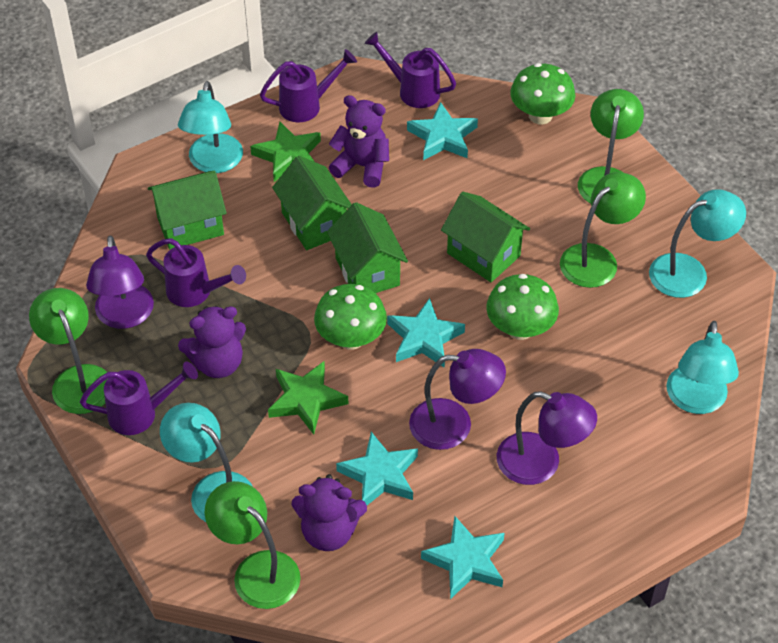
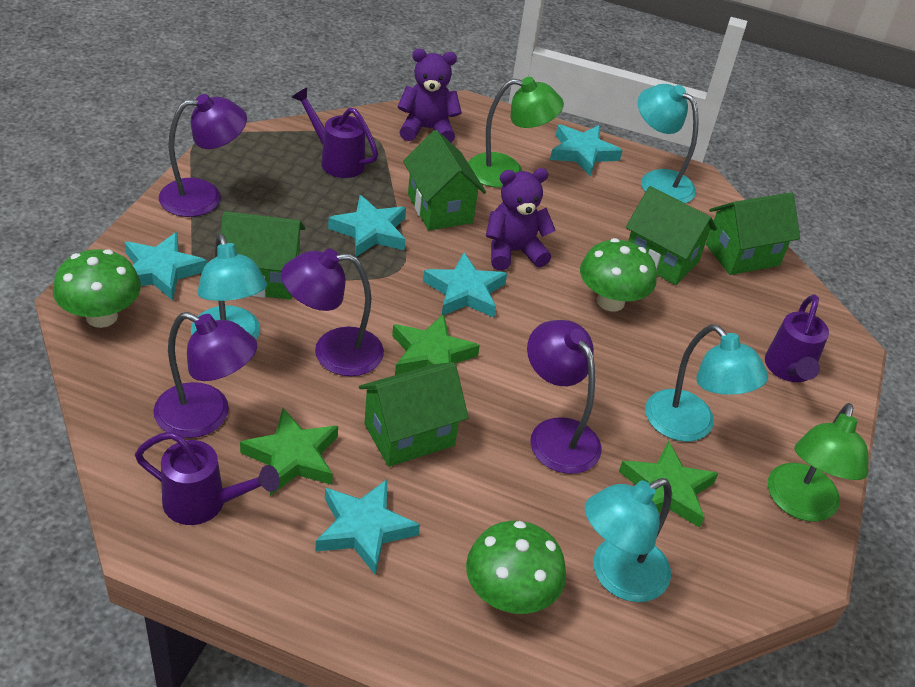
green house: [148,171,227,250] [272,156,352,250] [327,202,408,293] [441,192,530,282] = 4 -> [220,211,305,300] [359,362,469,467] [403,130,486,230] [626,186,717,285] [706,192,800,275] = 5
green lamp: [29,288,107,414] [205,481,301,609] [560,172,646,288] [578,89,644,204] = 4 -> [468,77,564,188] [768,403,868,522] = 2
green star: [250,122,321,182] [268,361,348,435] = 2 -> [240,408,338,496] [392,314,480,375] [619,440,718,528] = 3
purple lamp: [86,236,154,329] [409,349,506,450] [497,391,597,485] = 3 -> [153,312,257,438] [159,94,247,217] [281,249,384,376] [527,320,602,474] = 4
purple teddy bear: [178,306,246,378] [292,474,367,551] [329,95,389,188] = 3 -> [397,49,462,142] [486,168,556,270] = 2
purple watering can: [80,362,198,435] [146,238,246,307] [260,49,357,122] [364,32,456,108] = 4 -> [135,432,280,525] [291,88,378,178] [765,294,829,382] = 3
turquoise star: [336,432,418,505] [387,298,465,368] [407,102,478,160] [421,516,505,599] = 4 -> [124,232,207,301] [316,480,420,575] [328,195,406,257] [423,252,507,318] [550,125,623,176] = 5

